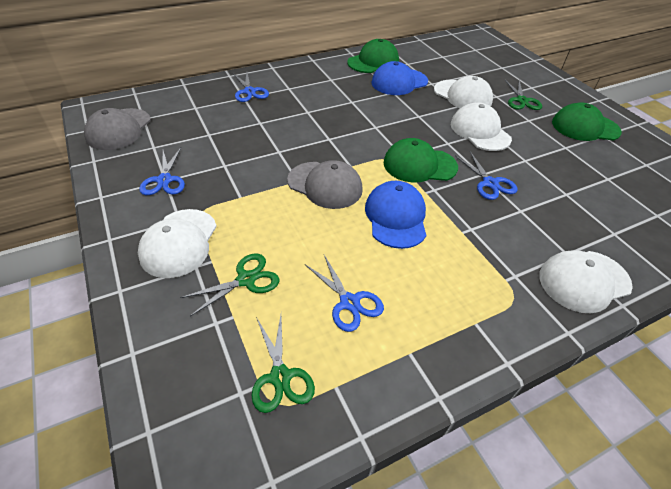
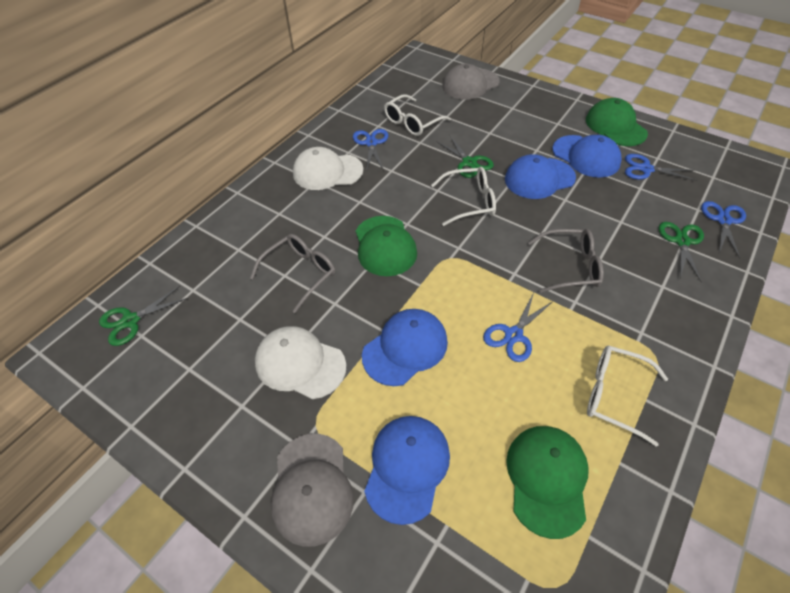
blue cap: [365,181,426,249] [371,61,428,95] = 2 -> [362,309,448,386] [364,416,450,525] [505,154,576,199] [552,135,622,177] = 4
grey glasses: none = 0 -> [250,234,335,313] [528,229,604,293] = 2
white cap: [138,209,217,278] [434,76,493,108] [451,102,512,151] [539,250,633,313] = 4 -> [255,326,346,399] [293,147,363,190] = 2
white glasses: none = 0 -> [384,94,451,136] [431,167,496,226] [587,345,668,447] = 3

